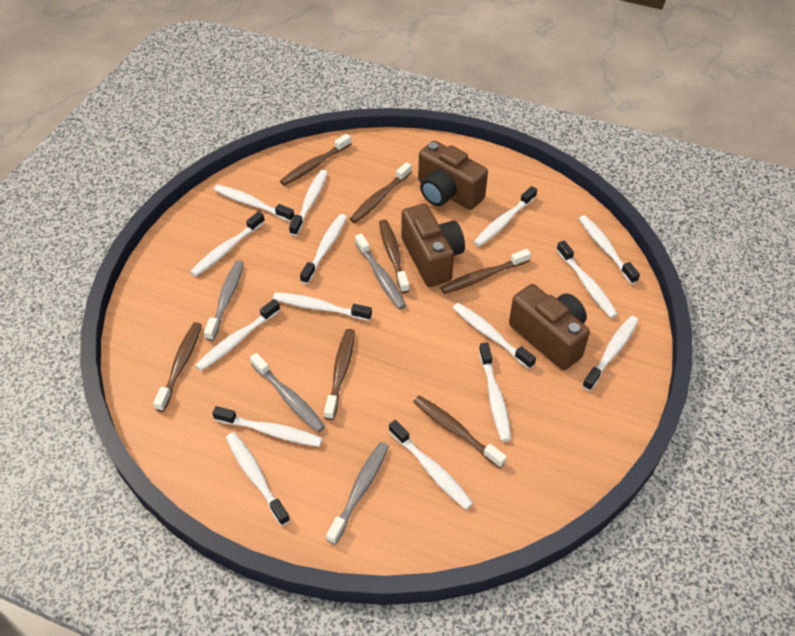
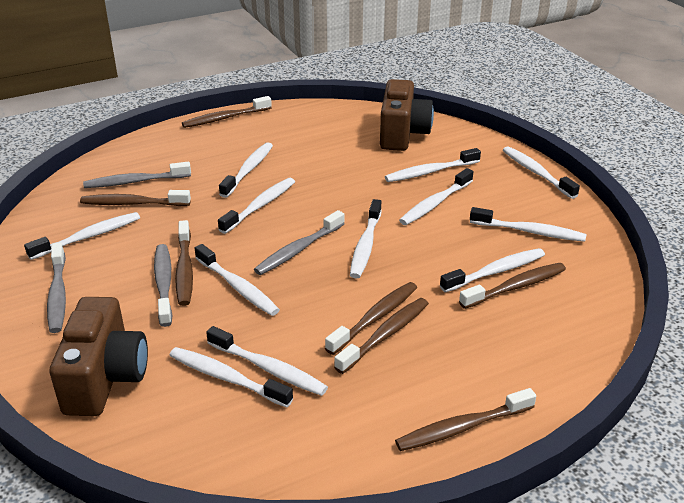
brown camera: [401,204,465,287] [418,141,488,210] [509,284,590,370] = 3 -> [49,297,148,416] [380,79,434,151] = 2
white toothbrush: [190,211,265,277] [195,299,280,371] [212,406,323,447] [214,184,294,222] [226,432,290,526] [273,292,372,321] [289,170,328,236] [300,214,347,284] [389,420,473,510] [453,303,536,369] [474,186,537,247] [479,343,511,442] [556,240,618,318] [579,215,640,284] [582,315,639,391] = 15 -> [24,212,140,260] [169,347,293,407] [195,244,280,316] [206,326,328,396] [218,178,295,234] [219,142,273,198] [350,199,382,279] [385,148,481,182] [399,168,473,225] [440,248,545,292] [470,207,586,242] [503,146,580,199] = 12

